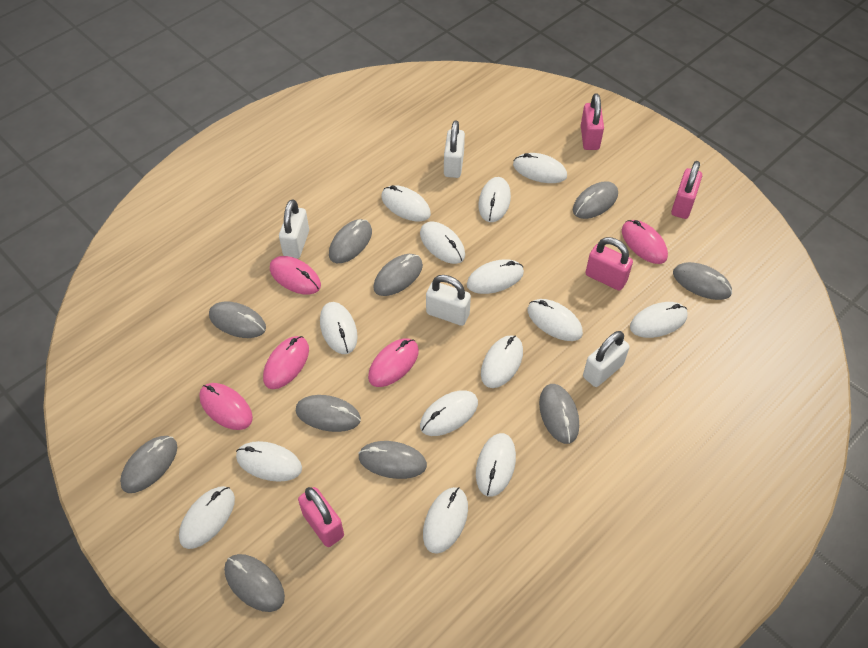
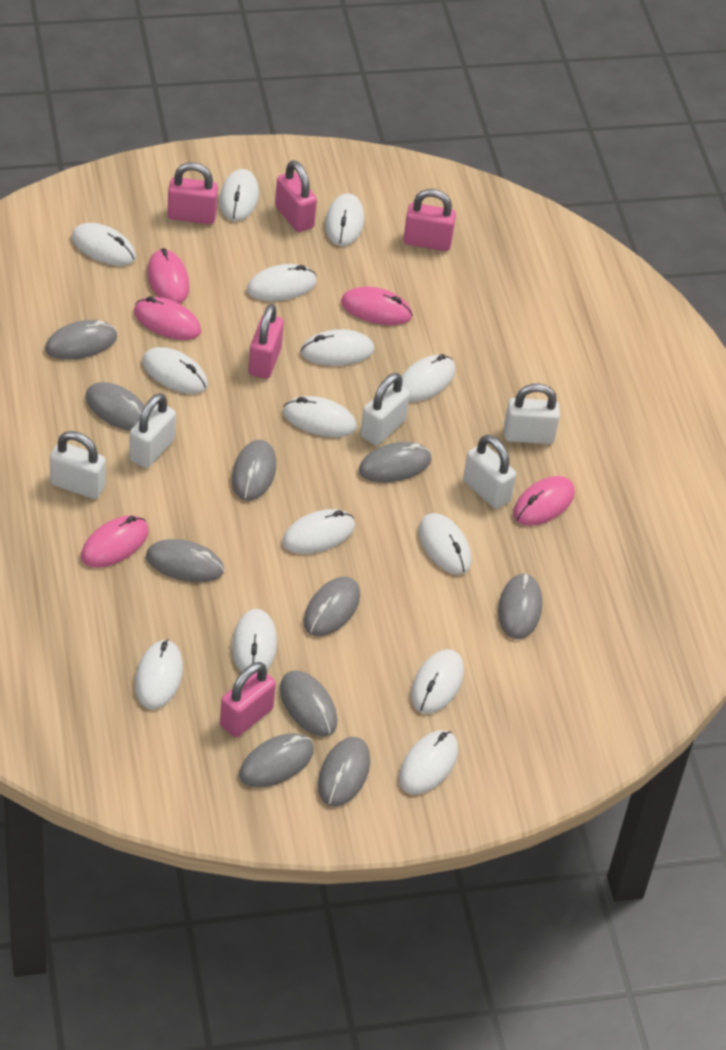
pink padlock: [298,487,344,547] [581,93,604,150] [585,237,633,291] [671,161,702,219] = 4 -> [167,162,218,224] [220,662,276,737] [248,304,284,379] [275,160,317,232] [403,189,456,251] = 5
white padlock: [279,199,309,258] [426,275,471,326] [444,120,465,178] [583,331,629,387] = 4 -> [50,431,106,499] [129,393,176,468] [361,373,410,445] [463,435,516,509] [504,383,560,444] = 5

